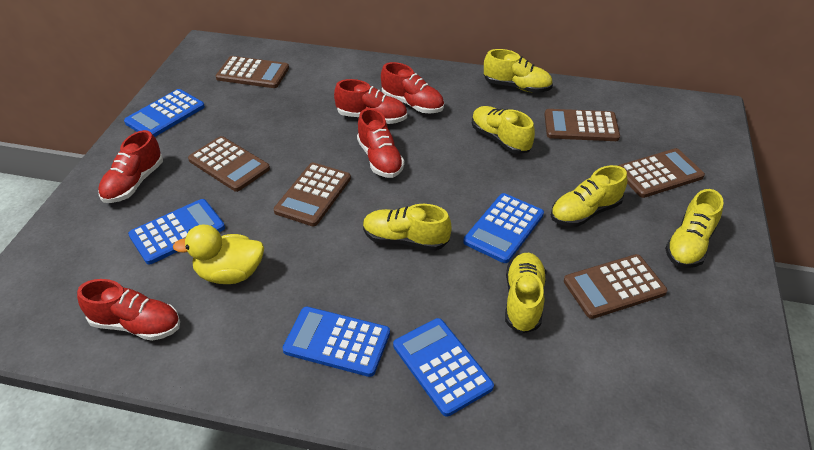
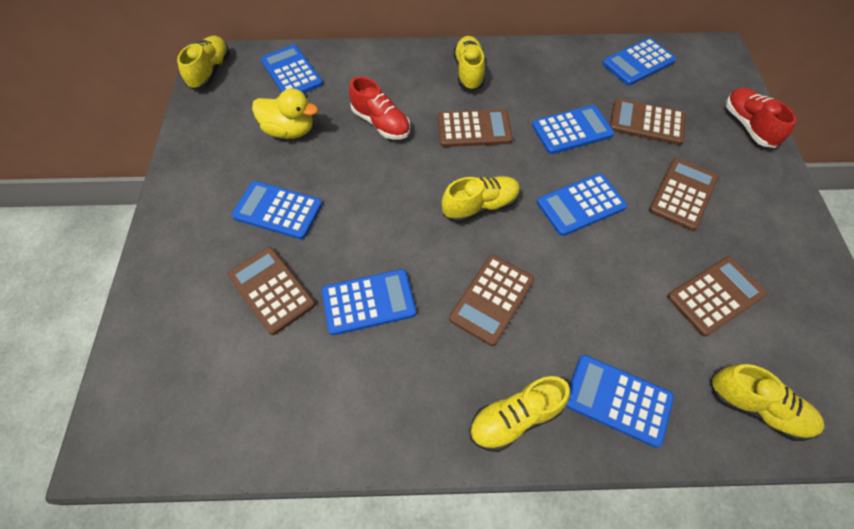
blue calculator: [124,89,205,137] [128,199,225,265] [283,307,390,377] [393,318,494,417] [463,193,544,263] = 5 -> [231,181,322,239] [261,45,323,93] [322,269,416,335] [532,105,614,154] [537,173,627,236] [566,355,674,448] [602,38,676,86] = 7
red shoe: [77,279,180,341] [98,130,163,203] [334,79,407,124] [357,108,404,178] [381,62,444,113] = 5 -> [349,76,410,140] [726,88,796,148] = 2
yellow shoe: [363,204,452,251] [472,106,535,154] [484,49,553,93] [505,253,547,334] [551,165,627,227] [665,189,724,268] = 6 -> [177,36,230,90] [442,176,520,223] [454,36,485,91] [469,376,570,452] [711,364,824,441] = 5

